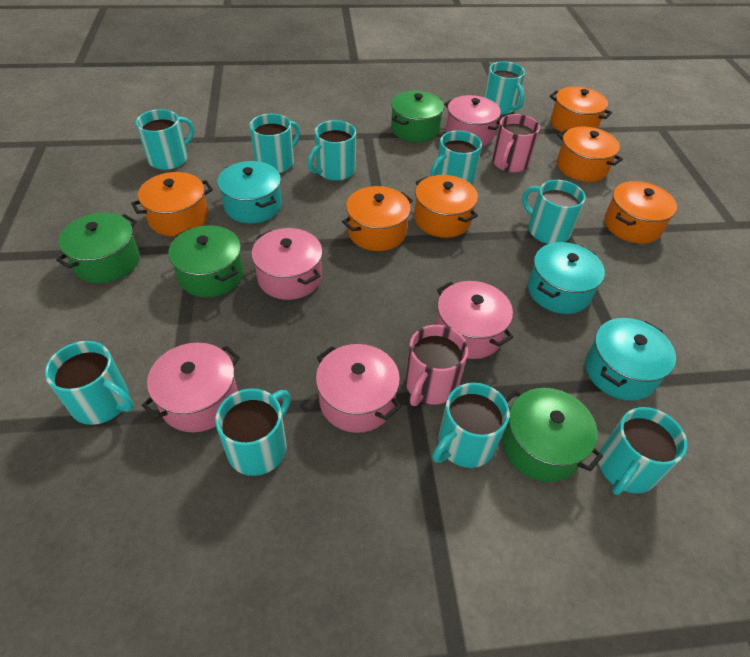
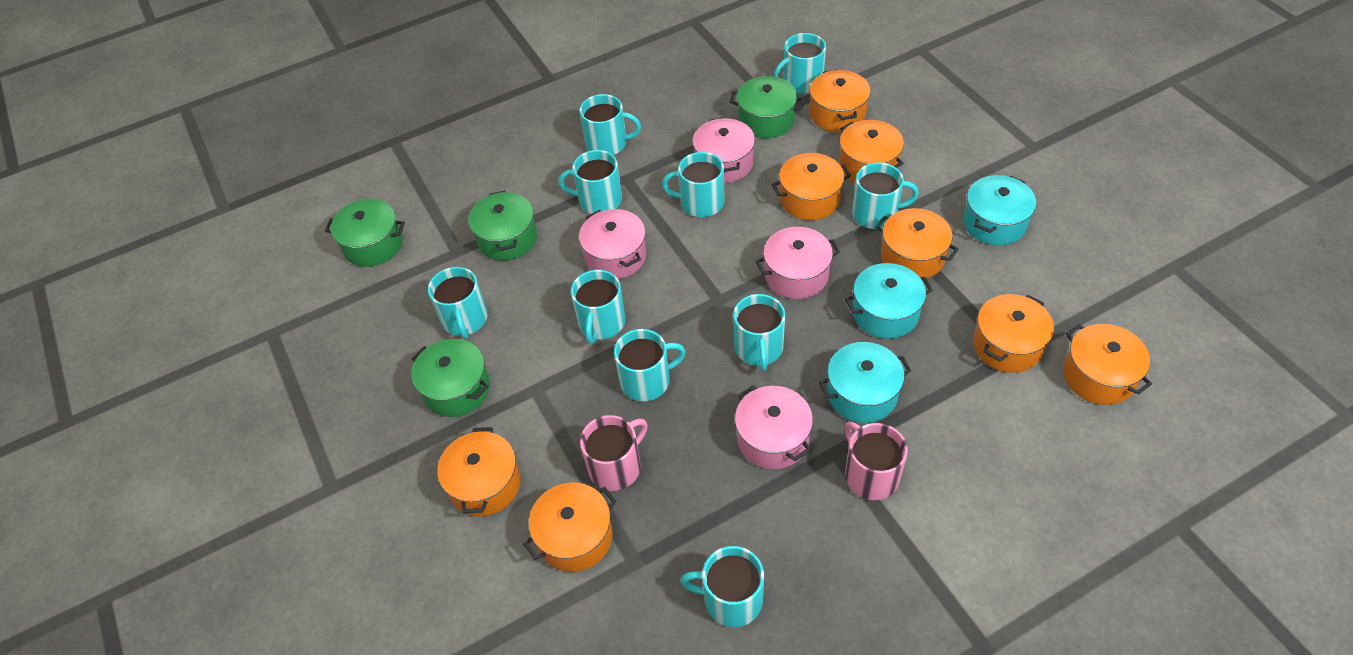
orange pot: [131,172,213,236] [342,186,413,251] [414,175,478,238] [550,87,612,134] [557,127,623,182] [604,181,677,244] = 6 -> [437,427,521,517] [523,483,617,572] [772,153,851,220] [809,69,871,132] [839,120,904,182] [876,208,959,279] [973,294,1054,373] [1063,324,1152,405] = 8
pink pot: [142,343,240,432] [251,228,323,300] [316,344,401,433] [436,281,513,359] [444,95,501,146] = 5 -> [579,209,647,279] [693,117,755,183] [735,385,813,469] [756,227,840,299] = 4

